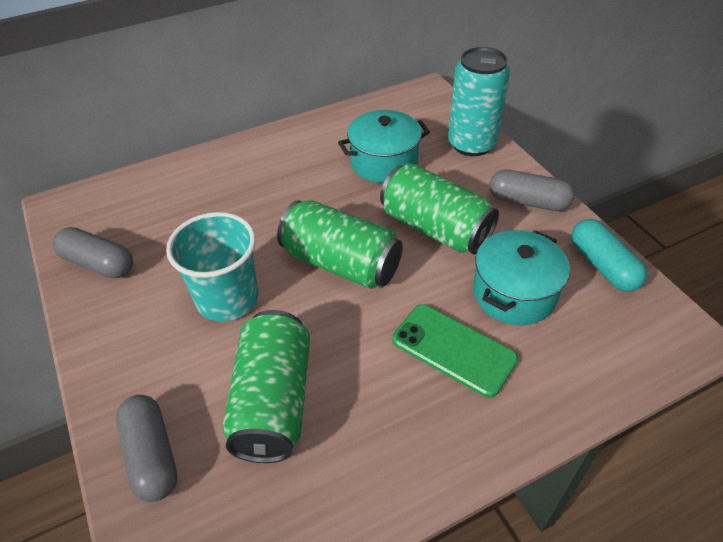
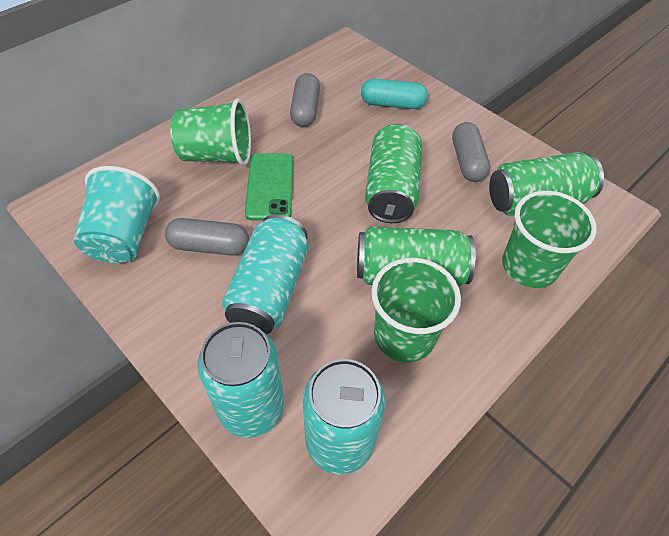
green cup: none = 0 -> [170,99,251,166] [371,258,461,362] [502,191,597,288] = 3
turquoise can: [448,47,510,156] = 1 -> [198,322,284,438] [222,214,308,334] [303,359,386,474] = 3
turquoise pot: [338,110,430,183] [473,230,570,325] = 2 -> none = 0

